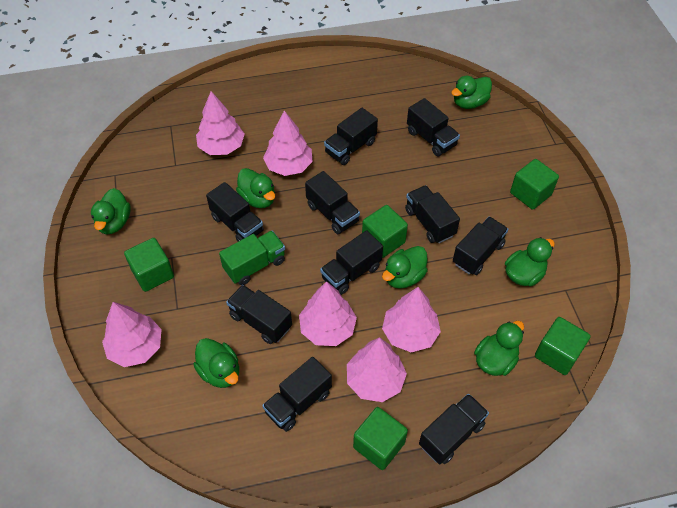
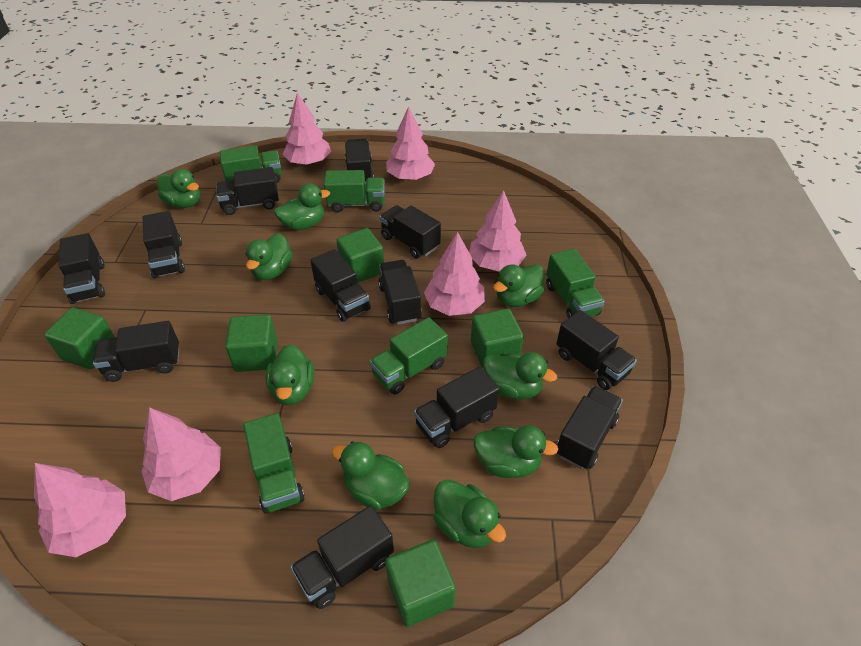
black truck: [206,182,264,242] [226,285,292,344] [262,357,332,432] [305,171,360,234] [320,230,383,295] [324,108,378,165] [405,185,460,243] [407,98,460,156] [419,394,489,464] [453,217,508,275] = 10 -> [58,233,105,304] [93,321,179,382] [143,211,185,278] [216,167,279,215] [290,505,394,609] [310,249,371,322] [345,138,374,185] [378,260,422,325] [380,205,441,259] [414,367,499,448] [556,310,637,390] [557,386,623,469] = 12
green duck: [91,188,131,234] [193,338,239,388] [236,168,275,208] [382,246,428,289] [451,76,492,109] [474,321,524,376] [505,237,555,287] = 7 -> [157,169,200,208] [245,233,293,280] [266,344,314,405] [274,183,330,230] [332,441,410,510] [433,479,506,548] [473,425,558,478] [483,352,557,399] [493,264,545,307] = 9
green truck: [219,231,285,285] = 1 -> [220,145,282,183] [243,413,305,514] [324,170,385,212] [370,317,448,395] [546,249,605,318] = 5

